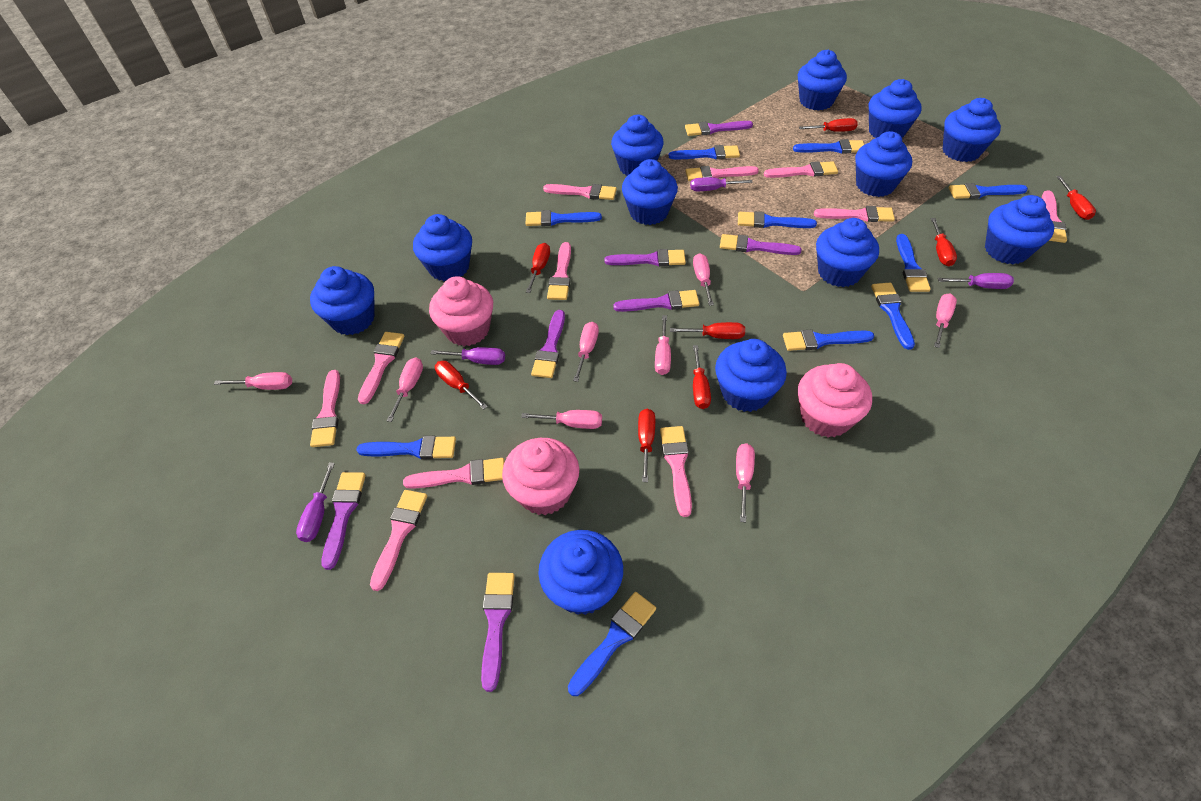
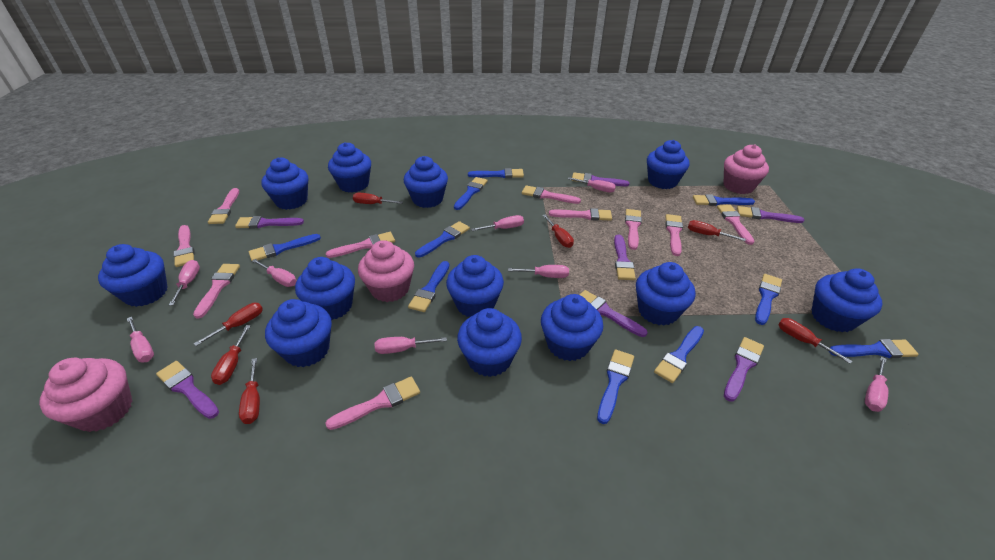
pink brush: [310,370,340,447] [358,332,404,404] [370,490,427,591] [403,458,504,489] [543,184,617,200] [547,242,571,300] [660,426,692,517] [686,166,759,181] [764,161,838,178] [814,206,895,222] [1042,190,1067,243] = 11 -> [174,225,195,267] [193,264,240,318] [208,188,239,224] [325,377,420,430] [326,232,395,258] [522,185,581,204] [549,208,612,221] [625,209,642,250] [665,214,683,256] [717,205,755,245] = 10
purple screwdriver: [296,462,335,542] [430,347,505,365] [690,177,753,191] [938,273,1014,289] = 4 -> none = 0
red screwdriver: [435,361,488,410] [526,243,550,293] [638,409,655,482] [670,322,745,339] [693,345,711,409] [799,118,858,132] [931,218,957,266] [1057,176,1096,220] = 8 -> [194,303,263,346] [211,325,251,385] [239,358,260,424] [353,193,403,204] [543,214,574,248] [688,220,746,241] [778,318,852,364] = 7

